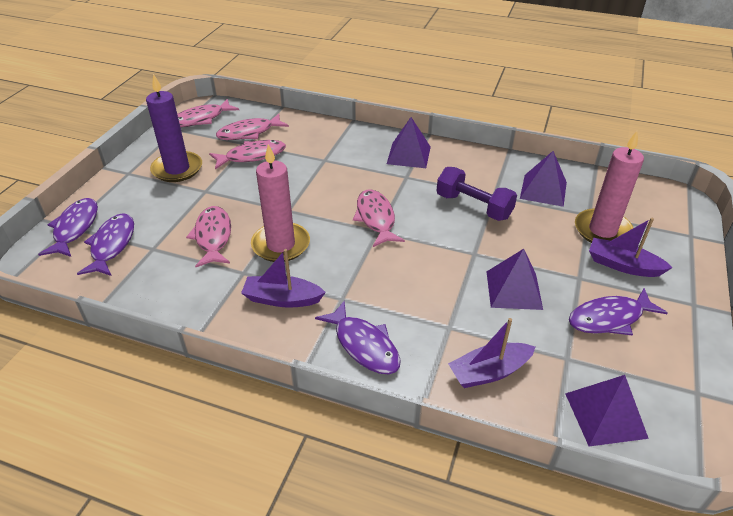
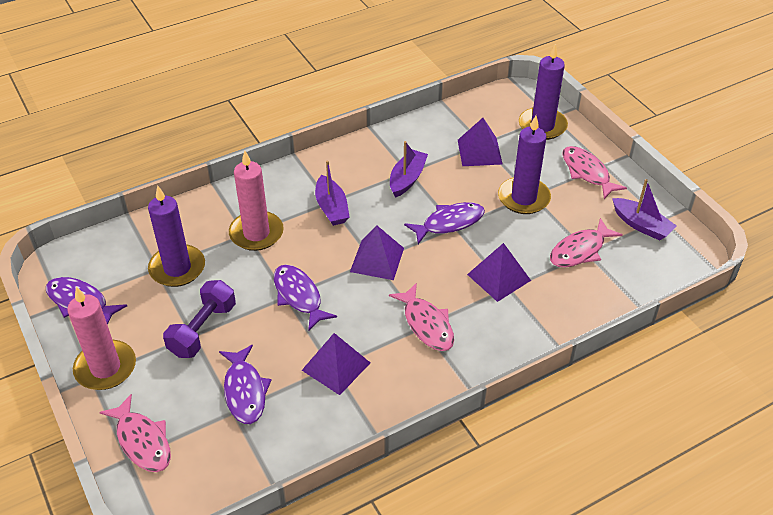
pink fish: [177,99,239,127] [186,206,231,267] [209,140,286,169] [216,114,289,140] [353,190,405,247] = 5 -> [99,394,171,472] [389,283,454,351] [550,218,623,267] [562,146,627,199] = 4
purple candle: [146,74,202,182] = 1 -> [148,185,205,287] [498,116,551,214] [519,44,568,140] = 3

